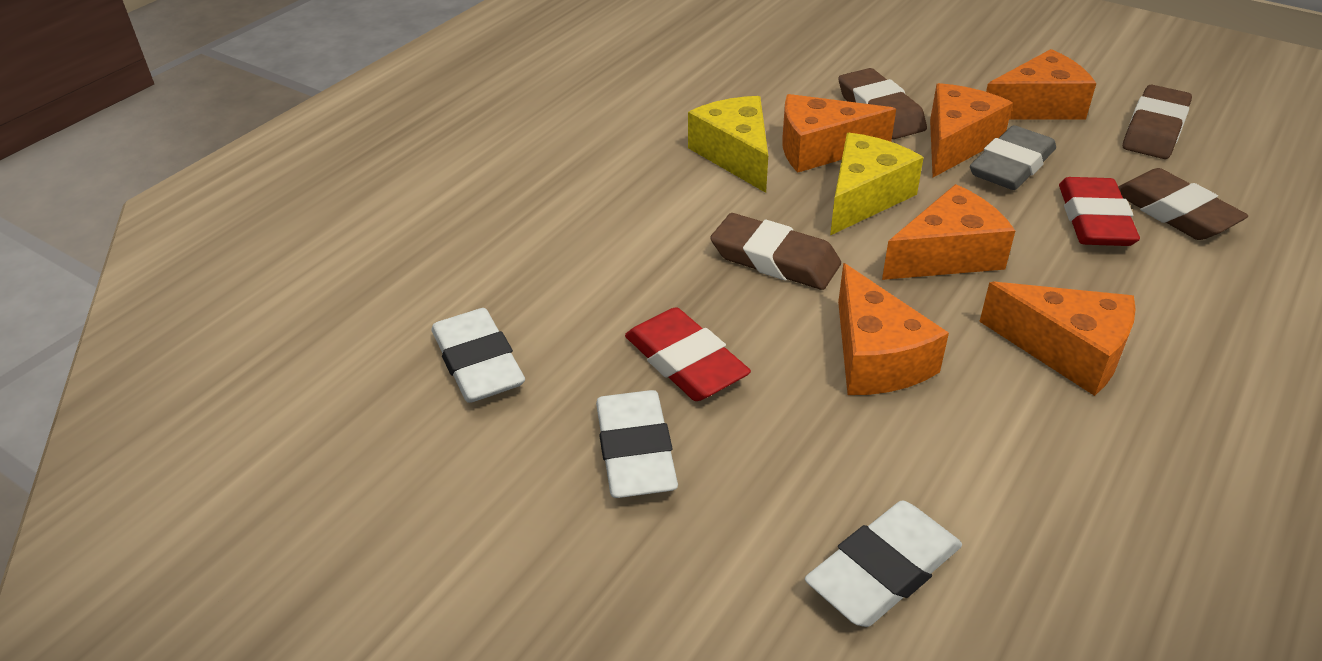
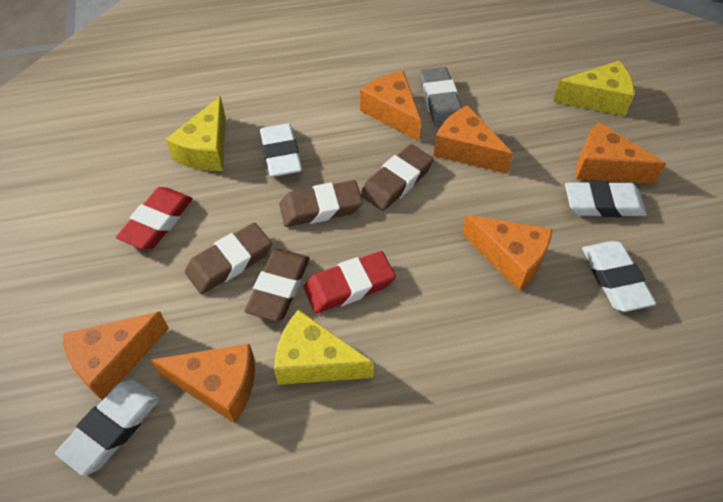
white eraser: [432,308,525,403] [596,390,678,498] [805,501,962,627] = 3 -> [55,379,160,476] [260,124,302,177] [565,181,647,217] [582,241,656,312] = 4
yellow cheese: [688,96,768,193] [830,133,924,235] = 2 -> [166,96,226,171] [274,309,374,385] [553,61,634,116] = 3

